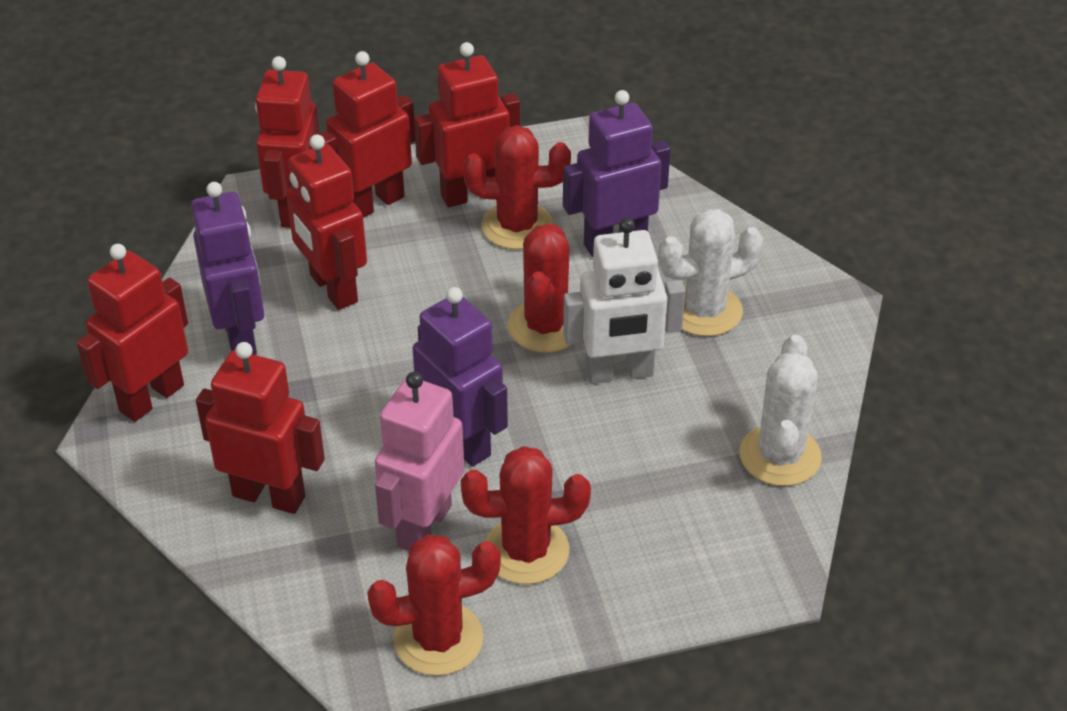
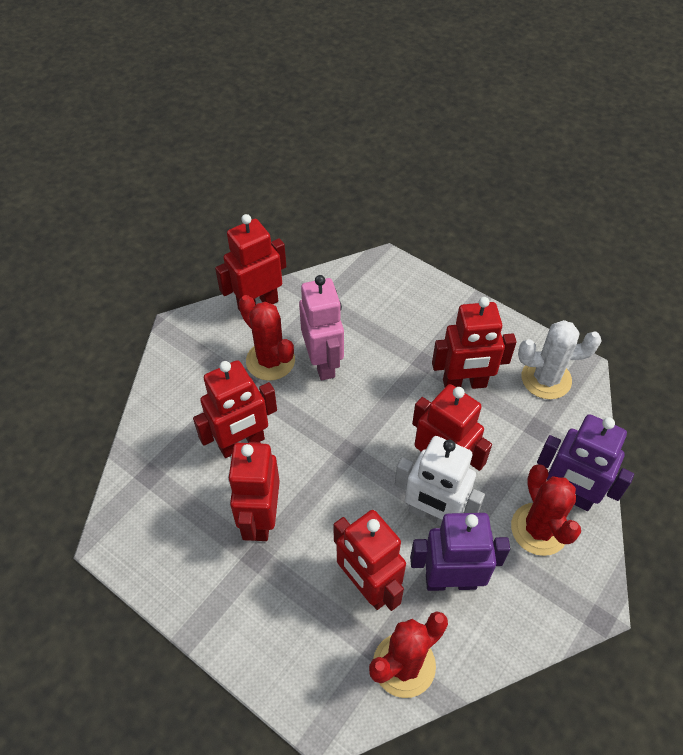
purple robot: [191,182,264,355] [413,287,508,467] [563,90,671,257] = 3 -> [410,513,510,591] [537,414,634,511] = 2
red cactus: [367,535,501,676] [461,446,591,584] [463,125,571,250] [508,224,573,353] = 4 -> [239,295,295,381] [369,611,448,698] [511,464,581,556] = 3
white cactus: [658,209,763,336] [739,335,822,486] = 2 -> [518,320,602,399] = 1

